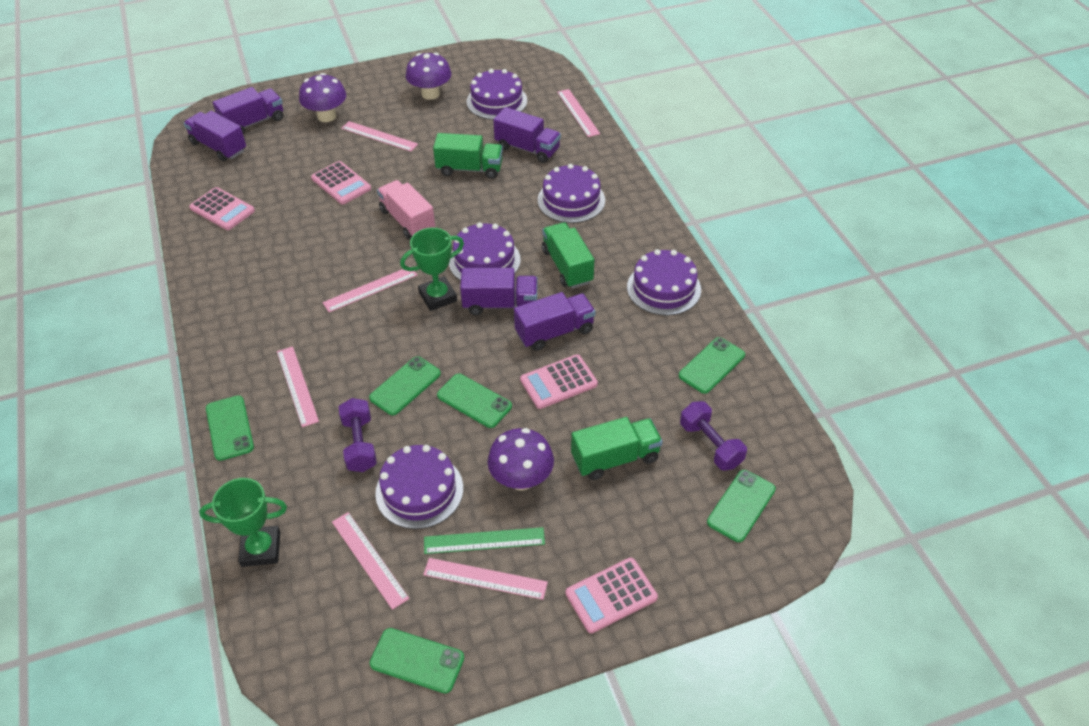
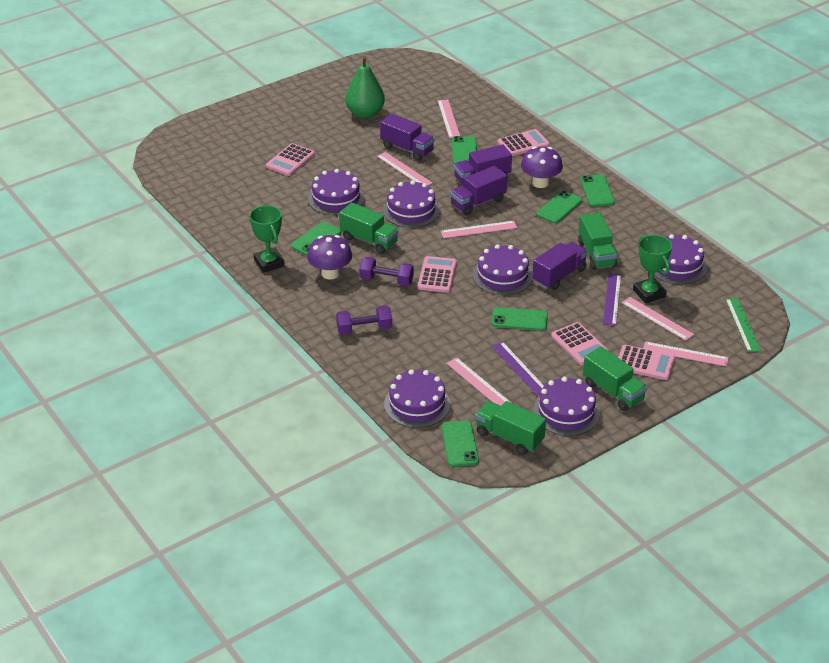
green pear: none = 0 -> [345,56,385,118] = 1
green truck: [433,133,503,179] [542,222,594,289] [571,417,663,480] = 3 -> [339,202,399,254] [475,401,546,455] [578,212,617,270] [583,346,647,411] = 4
pink calculator: [189,187,255,230] [311,161,371,204] [520,354,598,409] [566,558,658,633] = 4 -> [266,143,315,176] [418,256,457,293] [498,129,550,156] [551,322,609,365] [618,345,675,380] = 5
pink truck: [377,180,435,239] = 1 -> none = 0
purple cake: [375,445,463,529] [449,222,521,281] [466,69,527,120] [538,164,605,223] [627,249,701,316] = 5 -> [308,169,364,215] [383,180,440,228] [384,369,450,428] [473,244,533,295] [533,377,600,436] [654,234,707,284] = 6
purple mushroom: [299,73,346,122] [406,53,451,100] [487,428,554,491] = 3 -> [307,235,352,280] [521,146,563,188] = 2
purple ruler: none = 0 -> [491,341,544,396] [603,274,621,326] = 2
purple truck: [184,111,246,162] [213,87,283,134] [460,268,538,315] [493,107,561,163] [514,292,596,351] = 5 -> [380,114,435,161] [450,166,507,215] [454,145,512,186] [532,242,588,290] = 4

